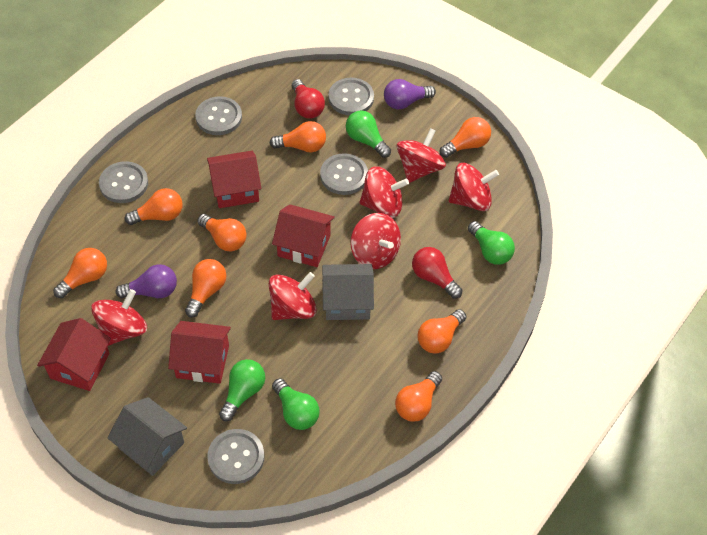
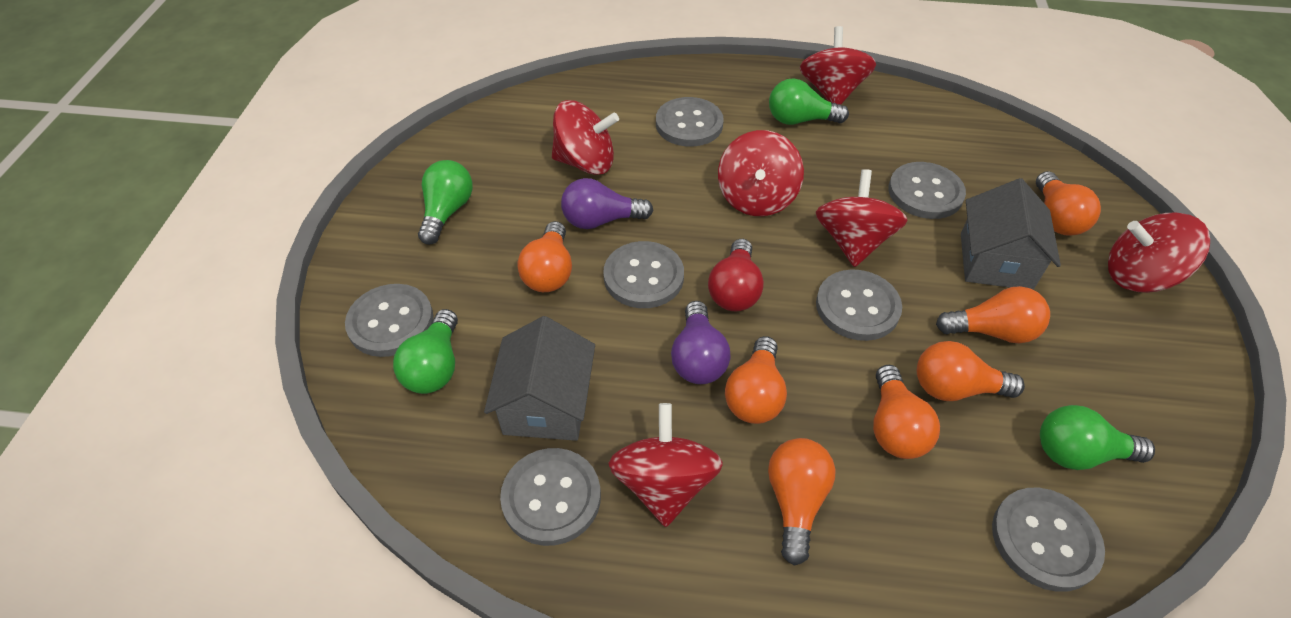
grey button: [99,161,148,203] [195,96,242,135] [207,429,264,484] [320,153,368,195] [328,78,374,115] = 5 -> [345,284,434,357] [500,448,601,546] [603,241,684,308] [656,97,724,147] [816,269,902,341] [888,162,966,219] [992,488,1105,592] = 7
orange light bulb: [53,248,107,298] [125,188,182,225] [185,259,227,317] [197,214,247,251] [270,121,326,152] [395,371,442,422] [418,309,467,353] [440,117,491,158] = 8 -> [517,221,572,292] [725,336,787,424] [768,438,835,566] [873,365,940,459] [917,341,1025,401] [936,286,1050,343] [1036,171,1101,236] = 7
red house: [37,318,111,391] [168,321,231,384] [207,151,261,208] [272,204,335,267] = 4 -> none = 0
red light bulb: [292,79,325,119] [412,247,463,299] = 2 -> [708,239,764,311] = 1

